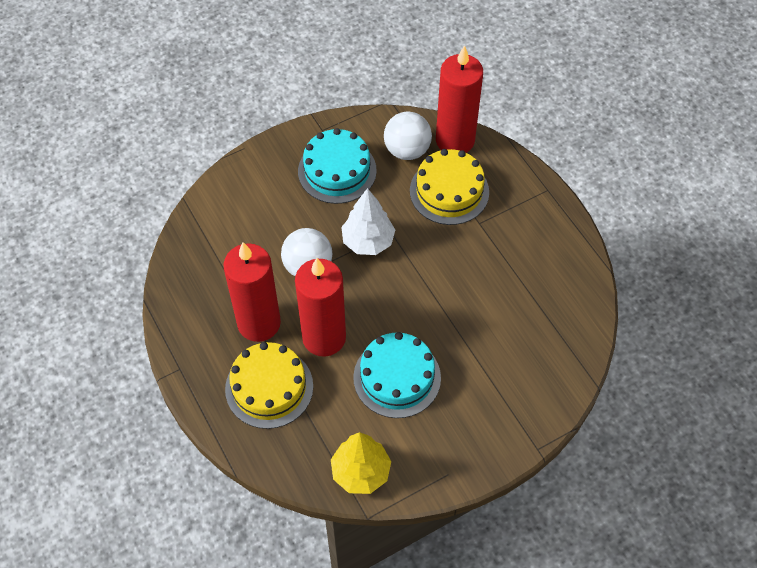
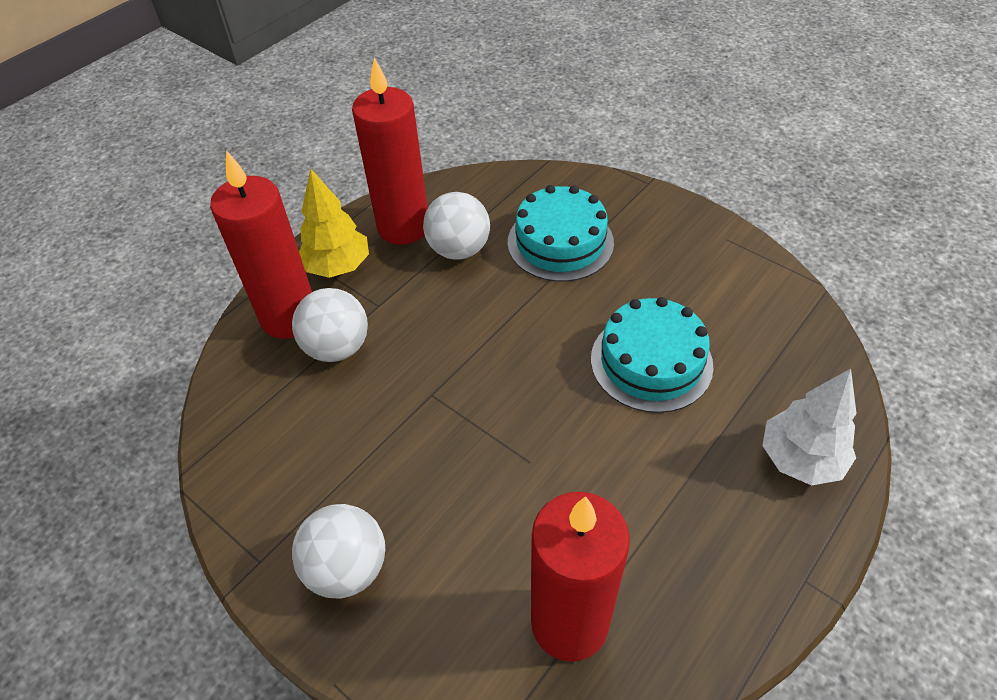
white ball: [281,228,332,276] [384,112,432,160] = 2 -> [292,288,368,362] [292,504,385,598] [423,192,490,260] = 3
yellow cake: [225,342,313,429] [410,149,489,225] = 2 -> none = 0

